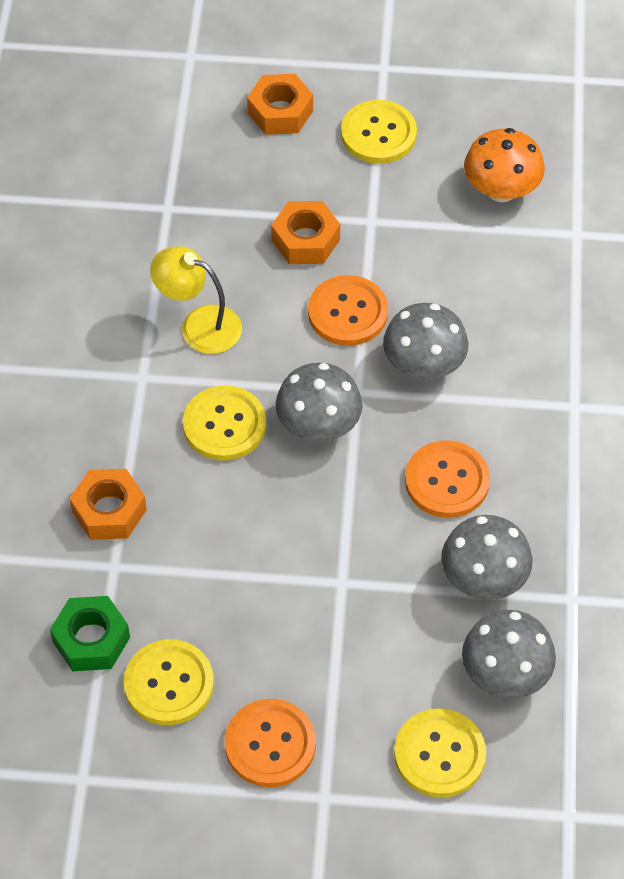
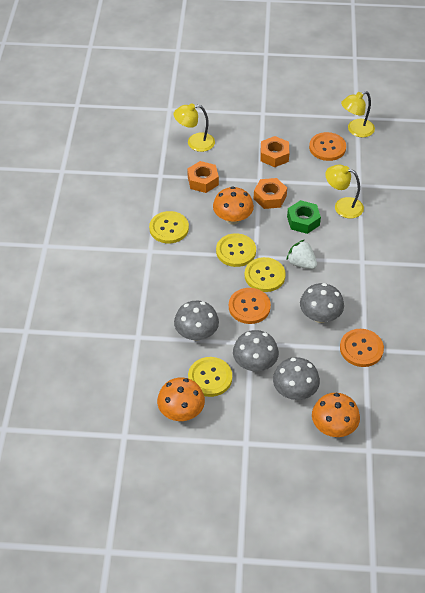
orange mushroom: [464,128,545,202] = 1 -> [157,377,205,421] [213,186,254,225] [312,393,360,437] = 3
white strawberry: none = 0 -> [286,240,317,269] = 1
yellow lamp: [150,246,242,354] = 1 -> [174,103,215,152] [325,165,364,219] [341,91,375,137] = 3

